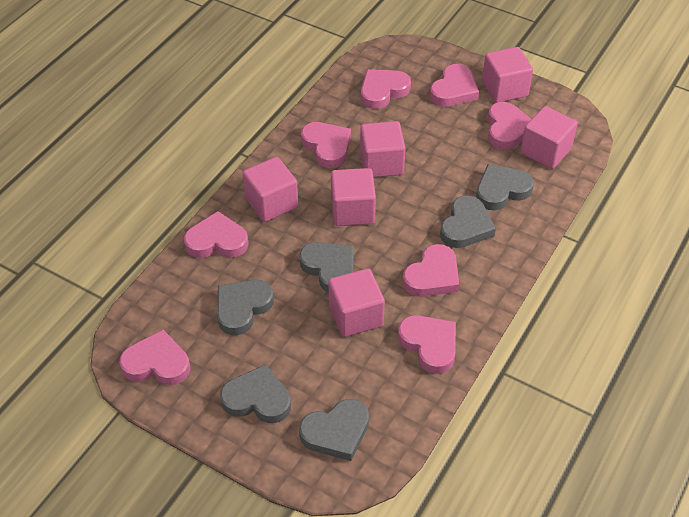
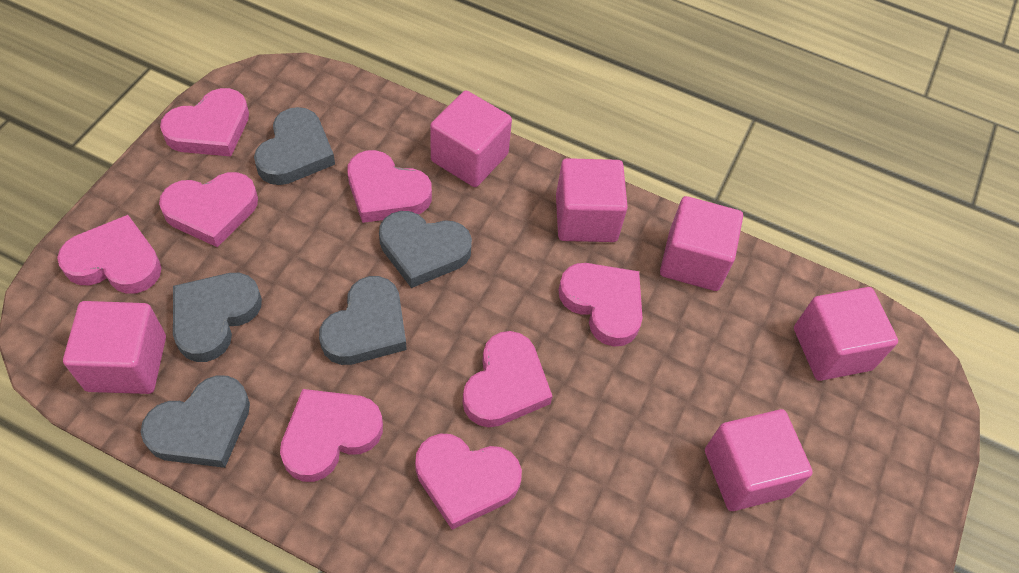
grey heart: [217,280,274,335] [220,364,291,423] [299,242,353,293] [299,399,369,461] [440,195,496,248] [476,164,534,210] = 6 -> [141,375,250,468] [173,273,262,362] [254,107,335,185] [319,276,407,365] [379,211,472,288] = 5

